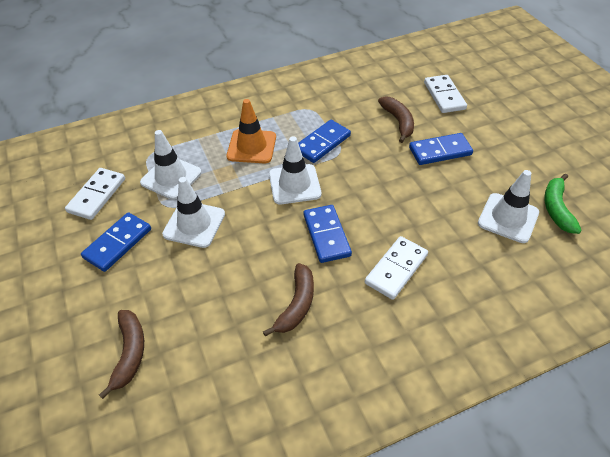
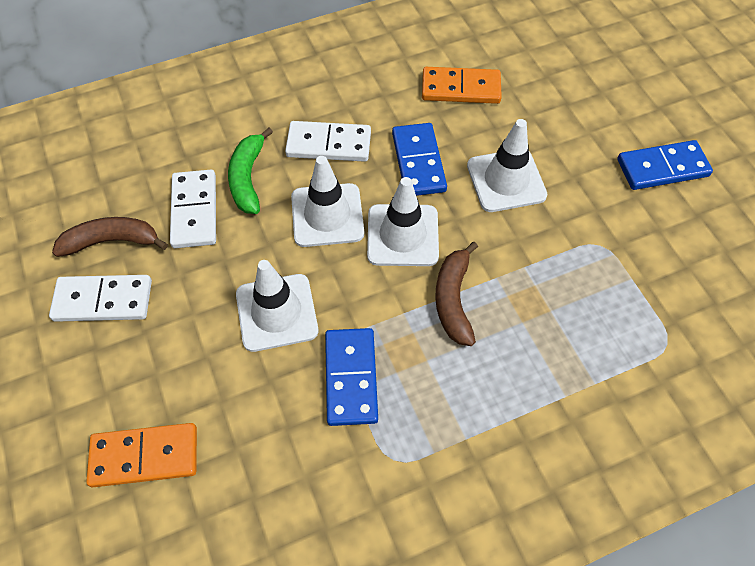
blue domino: [81,212,151,272] [298,120,351,163] [304,205,352,263] [409,133,473,165] = 4 -> [325,328,378,426] [392,123,447,196] [617,140,713,190] = 3
brown banana: [99,310,144,399] [263,263,314,336] [378,96,414,143] = 3 -> [52,217,168,257] [435,242,478,346] = 2
orange domino: none = 0 -> [86,423,197,488] [422,67,502,104] = 2
orange traffic cone: [227,99,276,163] = 1 -> none = 0

